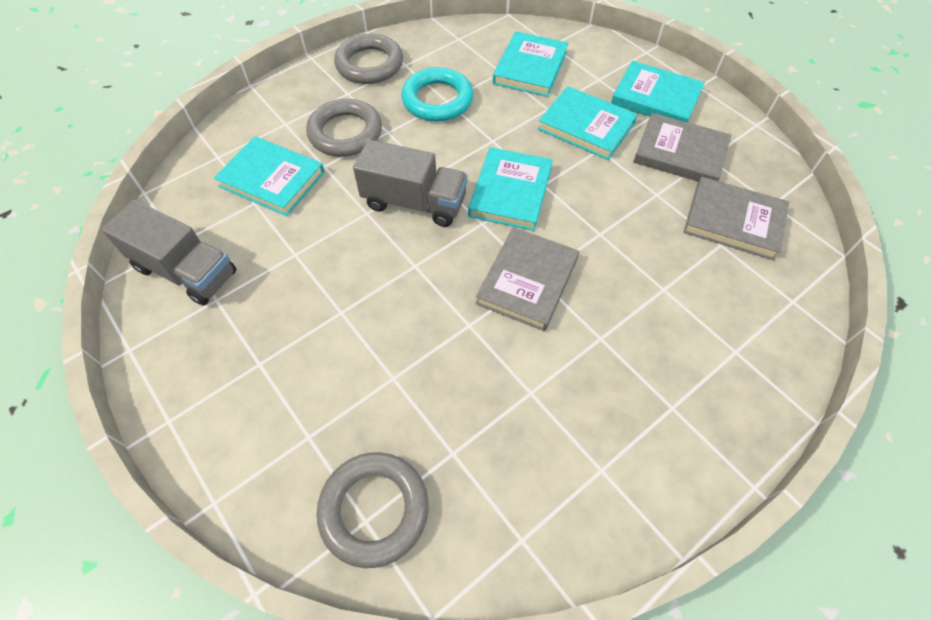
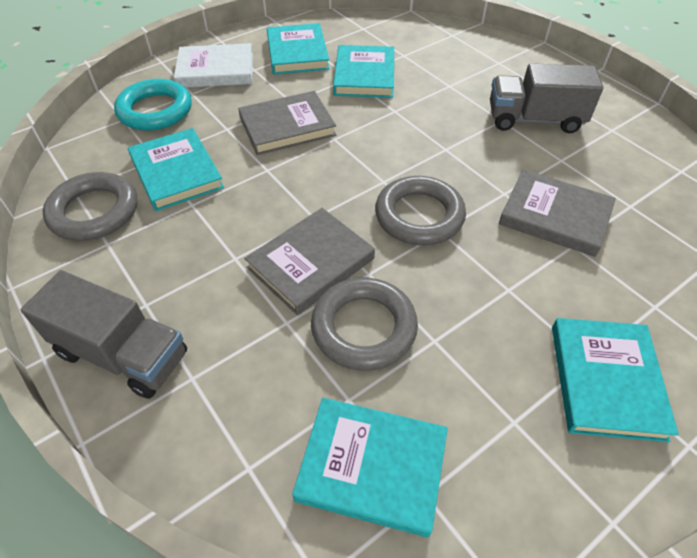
white book: none = 0 -> [174,43,253,88] = 1

